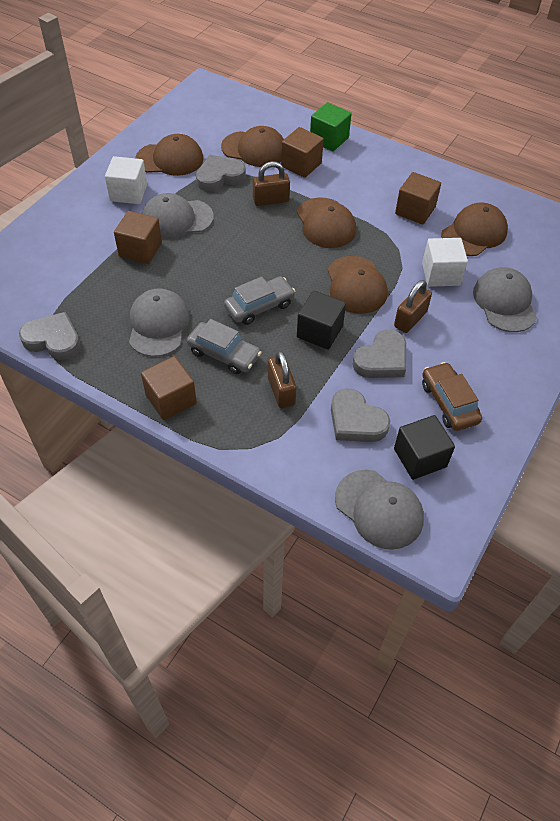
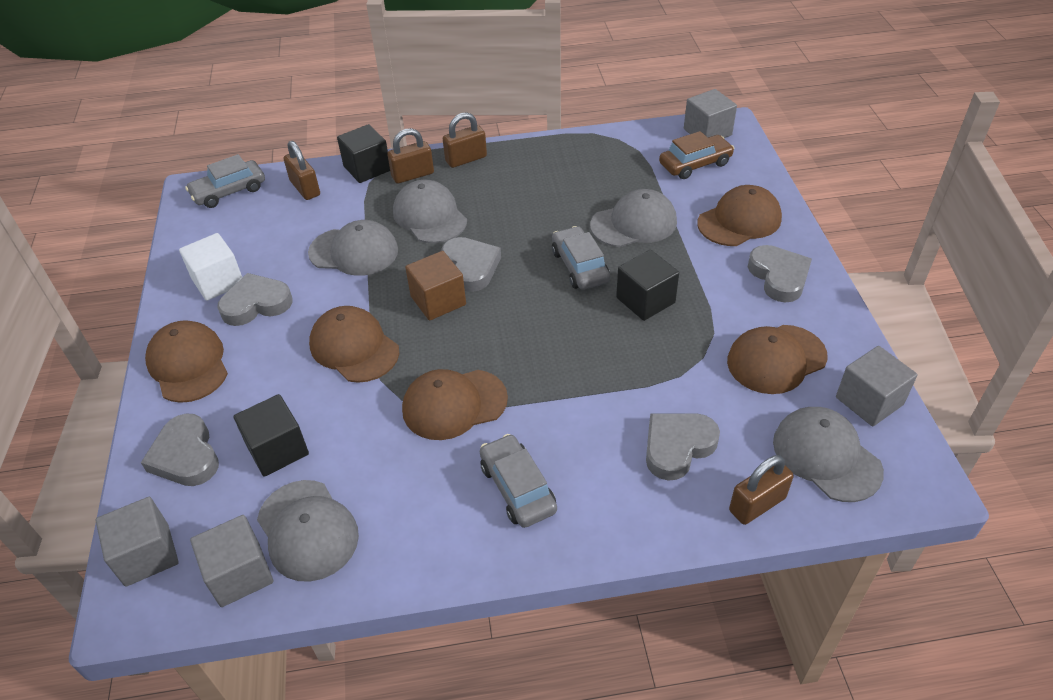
black cube: [297,291,346,350] [394,415,455,480] = 2 -> [233,394,309,477] [337,124,390,183] [616,250,679,321] = 3
brown cube: [114,211,162,264] [141,356,197,420] [281,127,324,178] [395,172,441,225] = 4 -> [405,251,466,321] = 1
brown padlock: [253,161,290,206] [268,351,296,408] [394,280,432,333] = 3 -> [284,141,320,200] [387,128,434,183] [443,112,487,168] [729,455,794,525] = 4
green cube: [310,102,351,151] = 1 -> none = 0
grey cap: [129,288,190,357] [142,193,214,239] [335,469,424,550] [473,267,537,332] = 4 -> [257,480,359,582] [308,220,398,276] [393,180,467,243] [590,189,677,247] [773,407,884,502] = 5
grey car: [187,319,262,374] [224,276,296,325] = 2 -> [185,154,265,208] [480,434,557,528] [552,226,610,290] = 3
grey cube: none = 0 -> [96,497,179,587] [190,515,273,607] [684,89,737,138] [836,346,918,426] = 4
grey heart: [19,312,81,360] [196,155,246,192] [331,388,390,442] [352,330,406,378] = 4 -> [141,413,219,486] [217,273,292,326] [441,237,501,292] [646,413,720,481] [748,245,812,303] = 5
white cube: [105,156,147,204] [422,238,468,287] = 2 -> [179,233,242,301] = 1

